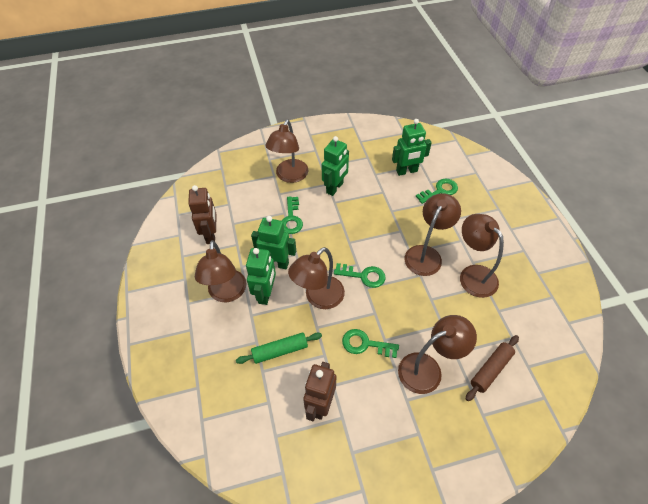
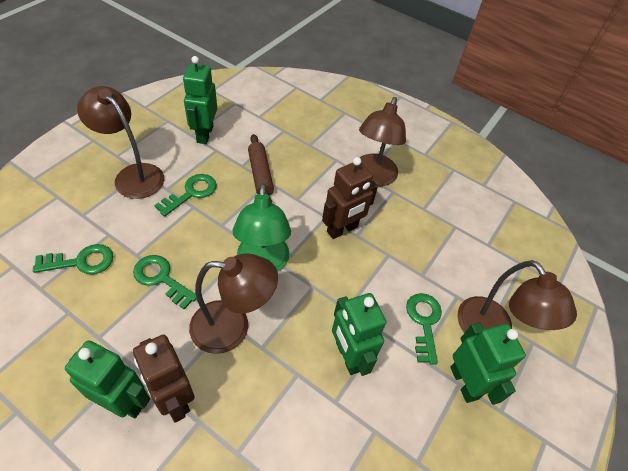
brown lamp: [195,240,246,302] [266,119,308,183] [288,247,345,309] [398,315,477,394] [404,193,461,276] [460,214,504,298] = 6 -> [77,86,164,199] [189,253,278,354] [359,97,406,186] [457,260,577,333] = 4
green lamp: none = 0 -> [233,183,291,272] = 1
green rolling pin: [236,332,322,364] = 1 -> none = 0

